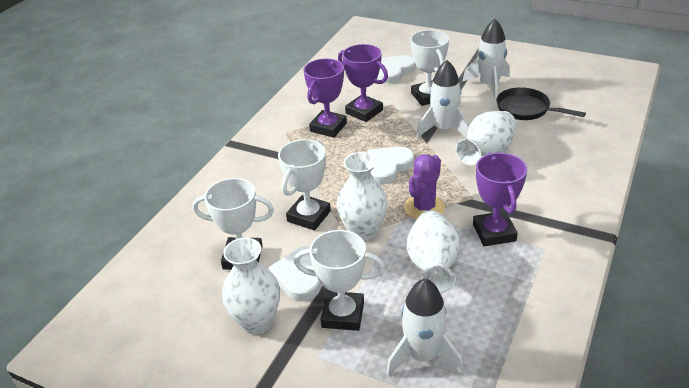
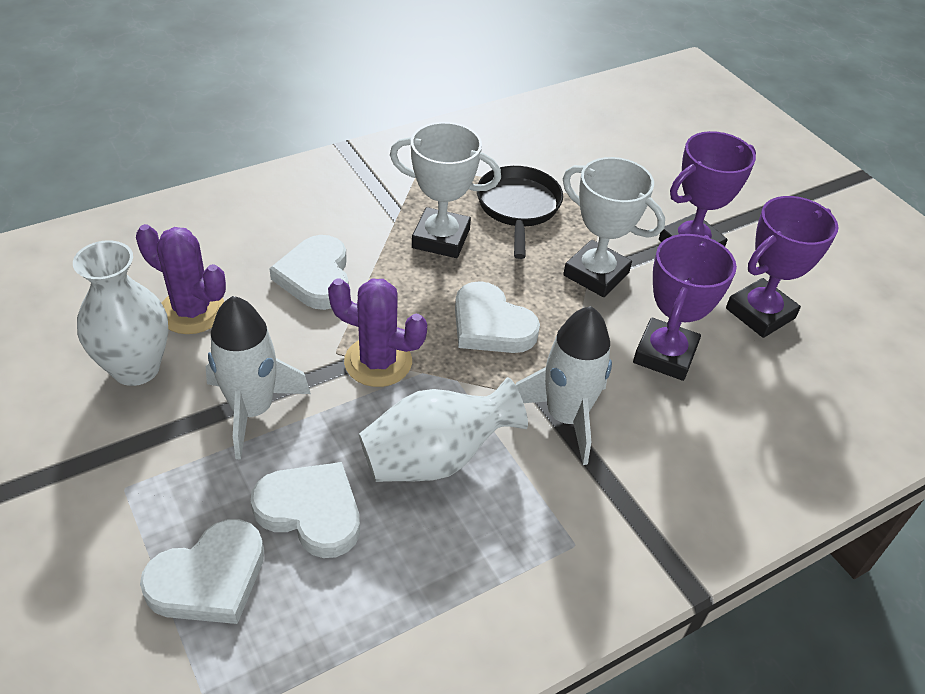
purple cactus: [404,154,445,220] = 1 -> [136,224,226,334] [328,279,427,387] = 2
white heart: [269,246,321,301] [367,147,414,185] [377,55,415,84] = 3 -> [140,519,264,624] [251,462,360,558] [269,235,349,310] [455,281,540,353] = 4
white rocket: [386,279,463,376] [417,60,469,138] [462,19,510,100] = 3 -> [206,296,311,460] [515,306,612,465] = 2
white trophy: [192,178,274,270] [278,139,331,230] [294,230,385,331] [410,30,449,106] = 4 -> [390,122,501,258] [563,157,665,297] = 2
white vase: [222,238,280,334] [337,152,388,241] [407,210,461,294] [455,111,516,166] = 4 -> [73,240,169,386] [359,377,528,482] = 2

